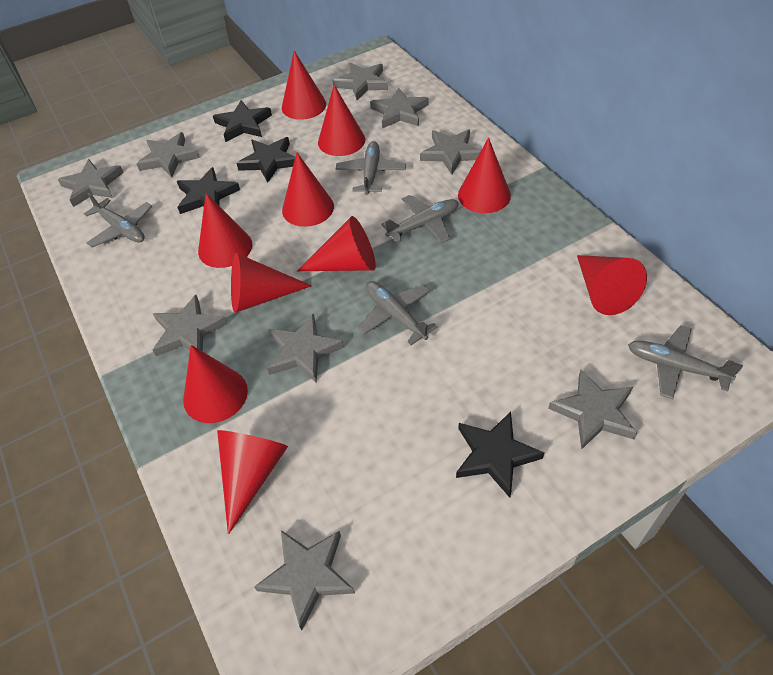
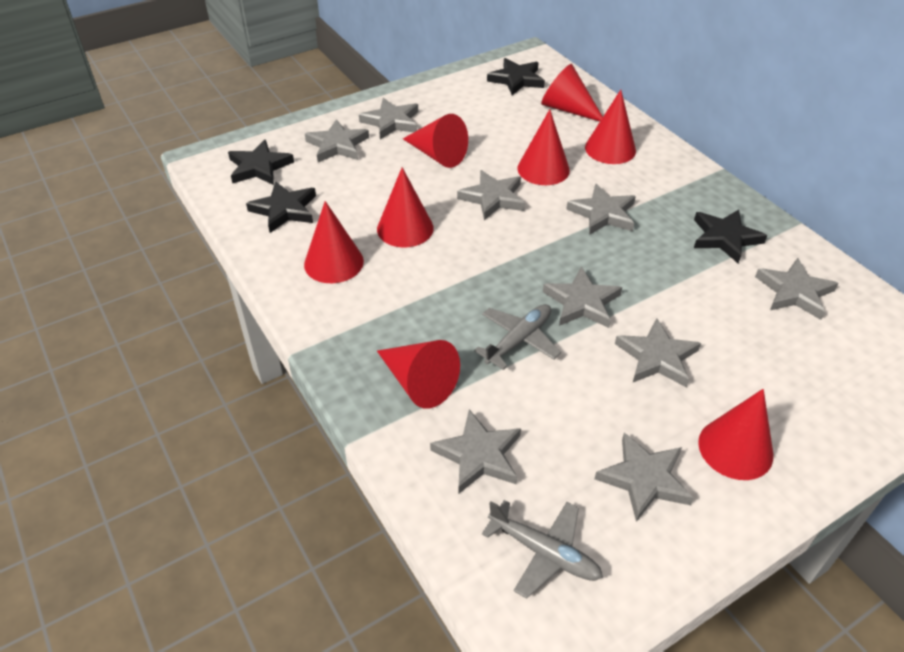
grey plane: [84,193,152,247] [336,141,406,195] [357,281,438,345] [381,195,459,243] [628,325,743,399] = 5 -> [474,304,561,370] [482,500,603,599] = 2
red cone: [183,345,248,423] [198,193,252,268] [217,430,288,535] [231,253,312,313] [282,51,326,120] [282,153,334,227] [297,216,376,271] [318,85,365,156] [458,138,511,213] [577,255,647,315] = 10 -> [304,201,364,283] [377,167,434,247] [377,340,460,409] [403,114,468,168] [518,109,570,185] [541,64,603,122] [585,90,636,164] [698,389,773,480] = 8

